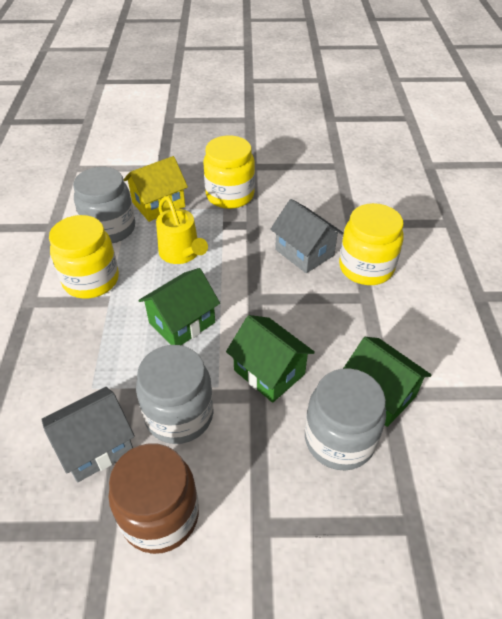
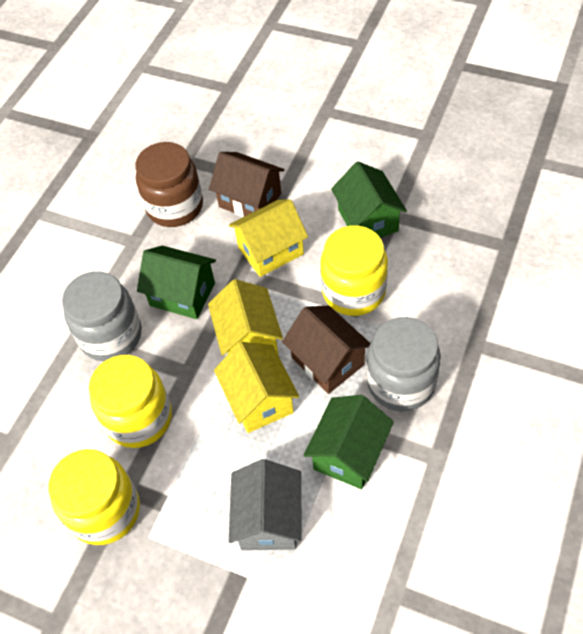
brown house: none = 0 -> [209,152,285,217] [282,306,370,394] = 2
grey house: [41,387,135,482] [270,199,343,273] = 2 -> [229,459,302,551] = 1
grey jar: [73,167,135,243] [136,345,214,444] [305,368,386,471] = 3 -> [62,271,142,361] [367,317,441,411] = 2
yellow house: [123,156,188,222] = 1 -> [208,279,283,355] [214,342,299,433] [229,199,308,277] = 3
yellow watering can: [156,196,208,264] = 1 -> none = 0

